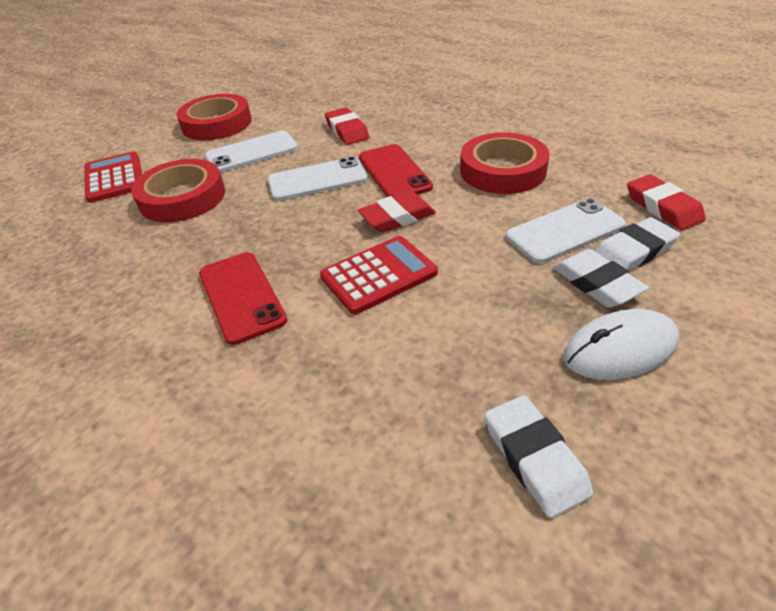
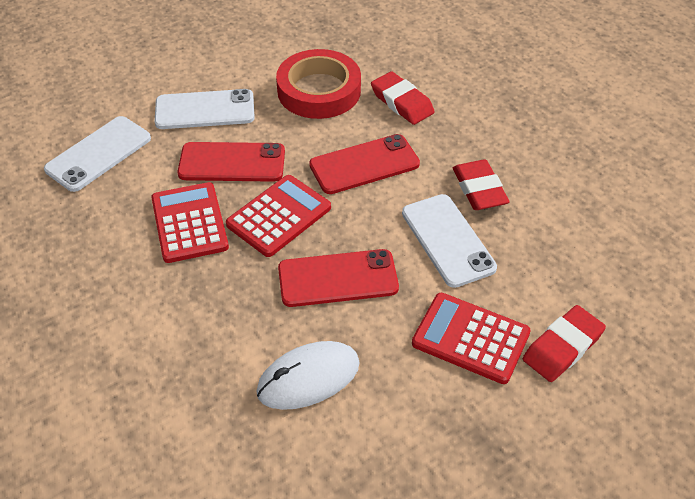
red calculator: [84,152,142,203] [320,236,438,314] = 2 -> [151,182,229,263] [226,175,331,257] [412,293,531,384] = 3
red phone: [199,252,287,345] [359,144,433,197] = 2 -> [177,142,285,182] [278,249,399,307] [309,134,420,194] = 3
red tape: [131,159,225,222] [177,94,252,140] [460,132,550,194] = 3 -> [276,49,361,119] = 1
white eraser: [485,395,593,518] [553,249,649,308] [595,217,680,271] = 3 -> none = 0

